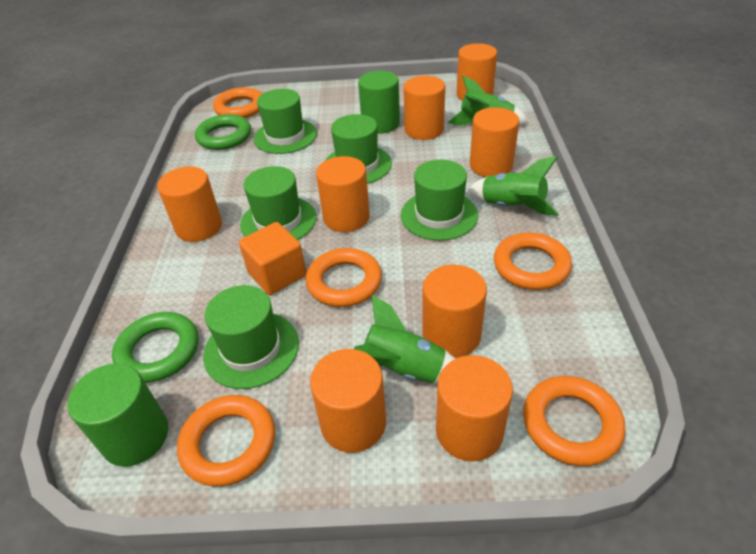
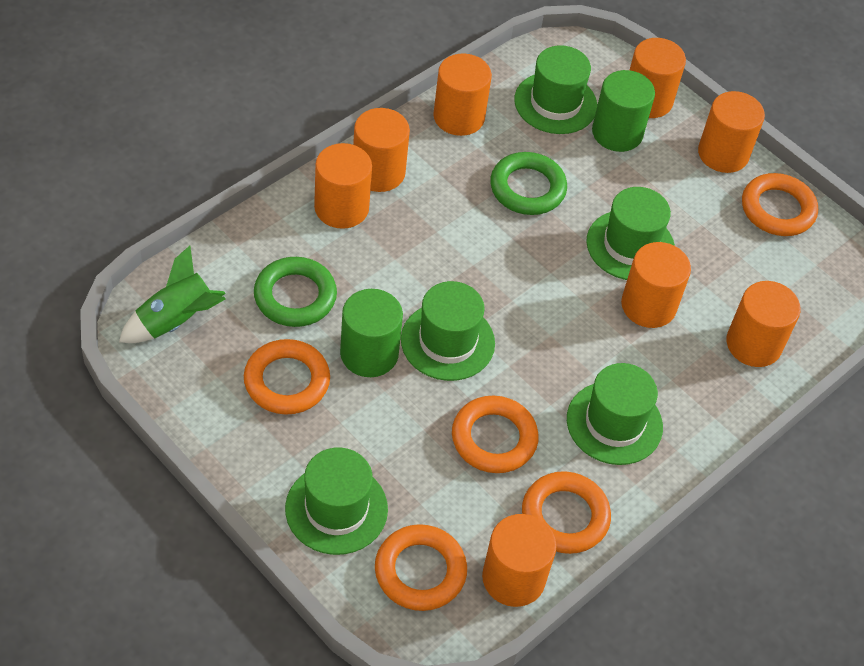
green rocket: [354,295,455,384] [448,76,529,126] [468,156,559,216] = 3 -> [119,246,226,343] = 1
orange cube: [239,222,307,295] = 1 -> none = 0

